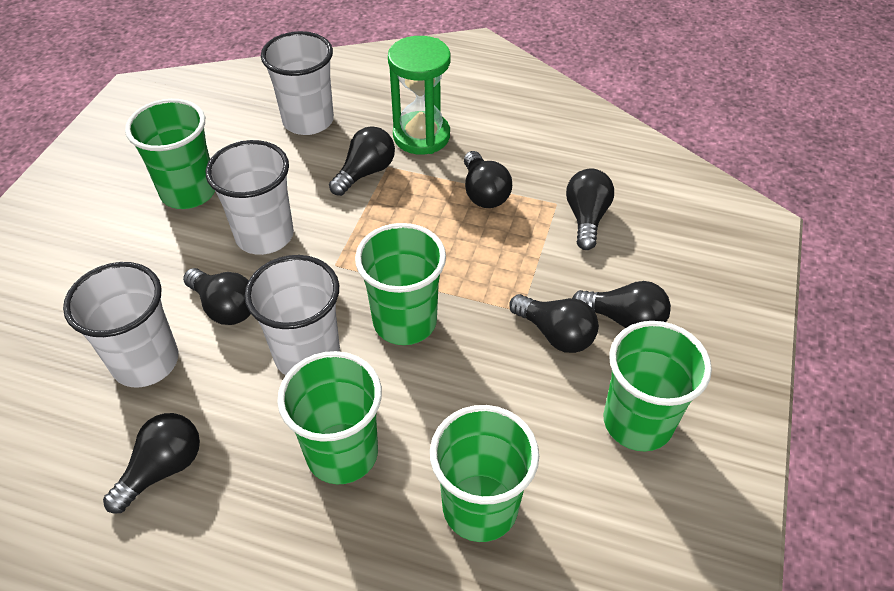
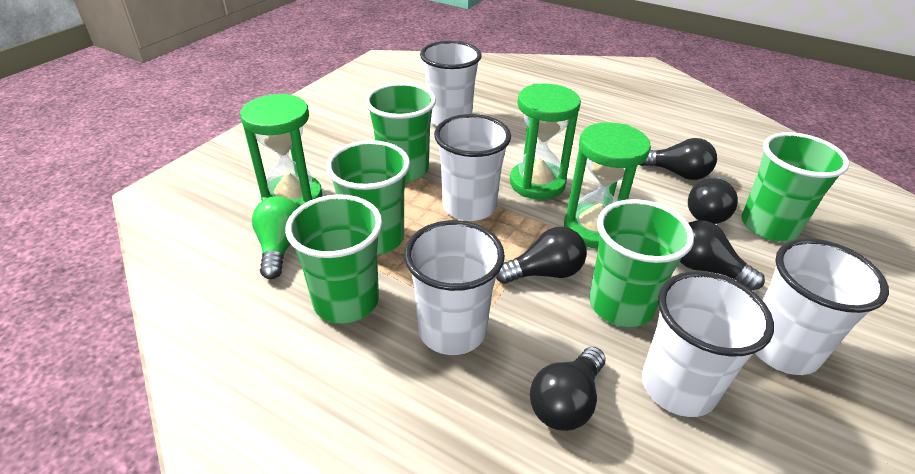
black light bulb: [103,413,200,513] [183,268,251,325] [329,126,395,196] [464,151,512,208] [509,294,599,353] [566,169,614,250] [572,281,671,328] = 7 -> [496,227,587,284] [530,347,606,431] [640,138,717,180] [680,220,765,291] [688,177,738,224] = 5
green hourglass: [388,36,450,155] = 1 -> [240,93,322,207] [510,84,581,200] [564,122,651,249] = 3
green light bulb: none = 0 -> [252,196,299,279] = 1
white cup: [63,262,178,388] [206,140,294,255] [245,255,340,375] [261,31,334,135] = 4 -> [404,220,505,355] [420,41,482,126] [434,114,511,221] [642,271,774,417] [755,238,889,375] = 5

